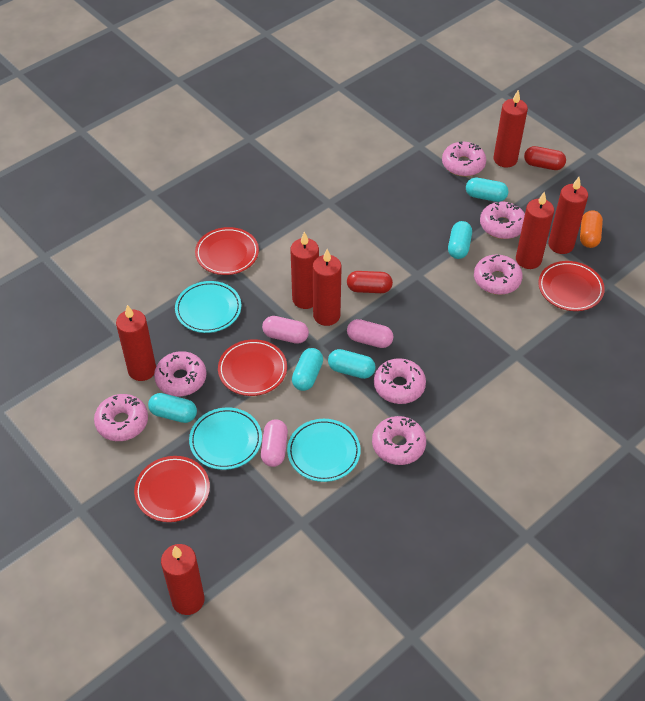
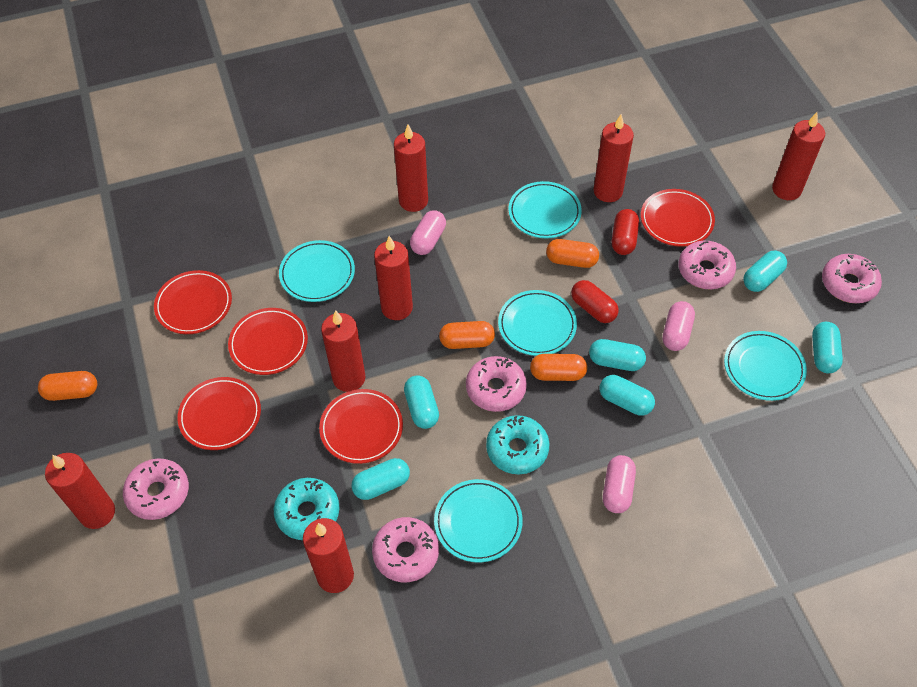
orange capsule: [580,210,603,248] = 1 -> [38,371,97,401] [439,321,495,349] [530,354,587,381] [546,239,599,268] = 4
pink donut: [94,394,148,441] [154,351,206,396] [372,416,426,465] [374,358,426,404] [442,142,486,177] [474,255,523,295] [480,202,525,239] = 7 -> [123,458,189,520] [372,517,439,582] [466,356,527,412] [678,241,736,289] [822,254,882,303] = 5
red plate: [134,456,210,522] [195,227,259,275] [218,339,287,396] [538,261,605,311] = 4 -> [154,270,232,334] [177,377,261,450] [228,308,308,375] [319,389,403,464] [641,189,715,247] = 5
turquoise capsule: [148,393,197,423] [292,348,323,391] [328,349,376,379] [448,221,472,259] [466,178,508,202] = 5 -> [351,458,410,500] [404,375,439,429] [589,339,646,371] [600,375,655,416] [743,251,787,292] [812,322,843,373] = 6
turquoise donut: none = 0 -> [274,478,340,540] [486,415,549,474] = 2
turquoise plate: [175,281,241,333] [189,407,262,470] [287,419,361,482] = 3 -> [279,240,355,302] [434,479,523,563] [498,290,577,356] [508,181,582,238] [724,331,807,401] = 5

